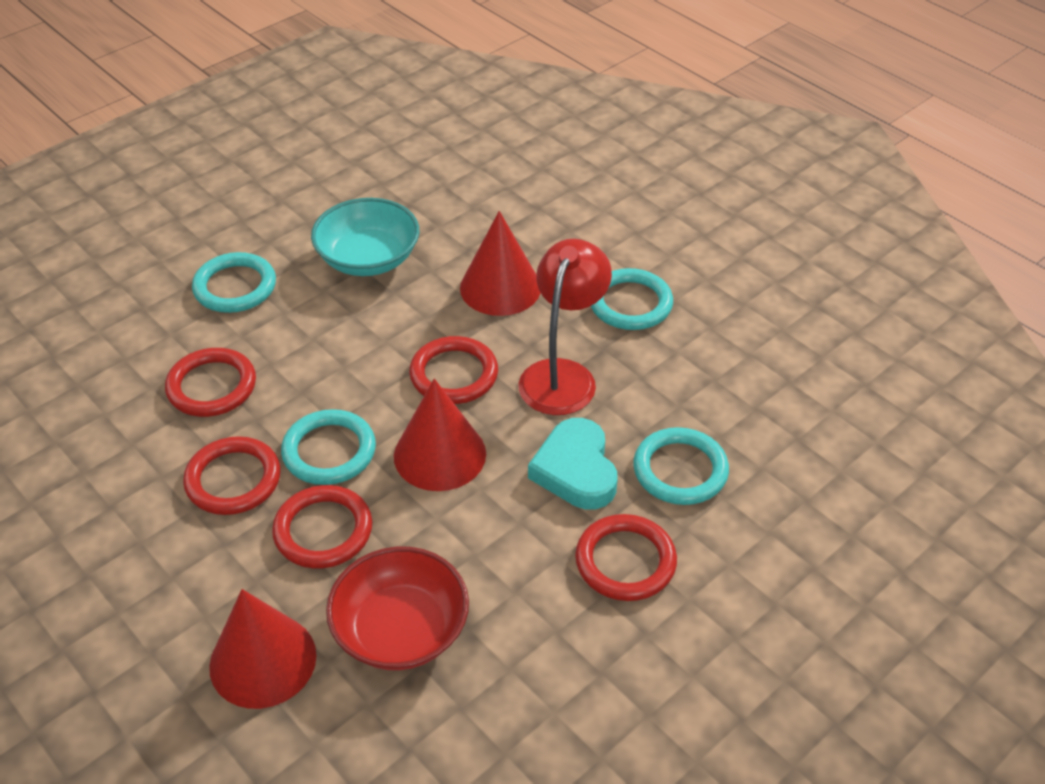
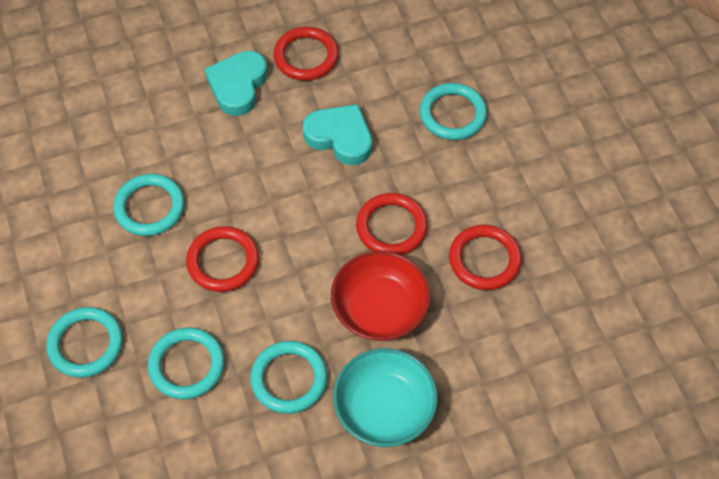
red cone: [209,589,316,709] [394,379,486,491] [460,211,541,316] = 3 -> none = 0
red lamp: [518,239,612,415] = 1 -> none = 0
red ring: [165,348,256,417] [183,436,281,515] [272,485,372,569] [409,336,498,404] [575,514,677,601] = 5 -> [186,226,259,292] [273,26,339,81] [356,193,428,255] [449,225,522,290] = 4
turquoise heart: [528,418,618,510] = 1 -> [205,51,268,116] [303,104,372,165] = 2
turquoise ring: [192,252,276,313] [281,409,376,485] [591,268,673,330] [633,427,729,505] = 4 -> [46,307,123,378] [113,174,185,236] [148,328,225,399] [250,341,328,414] [420,83,487,140] = 5

